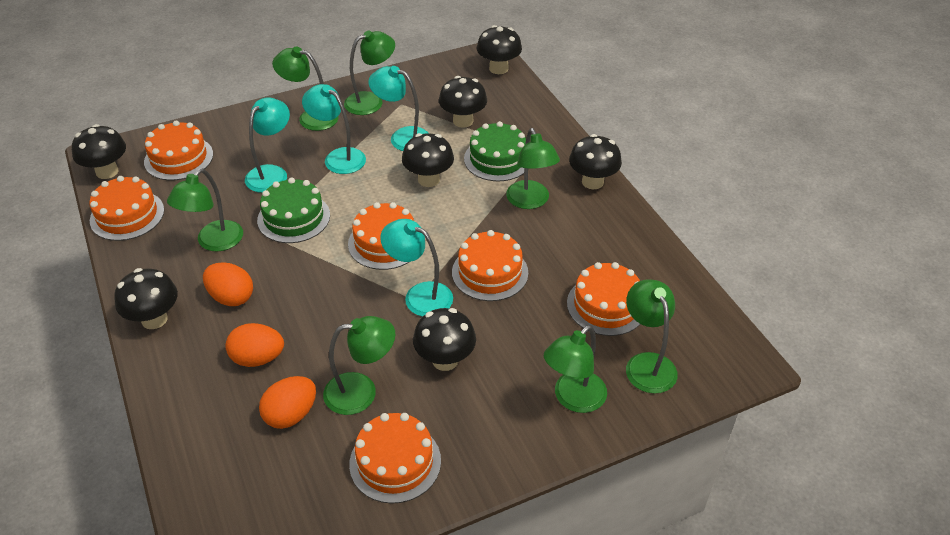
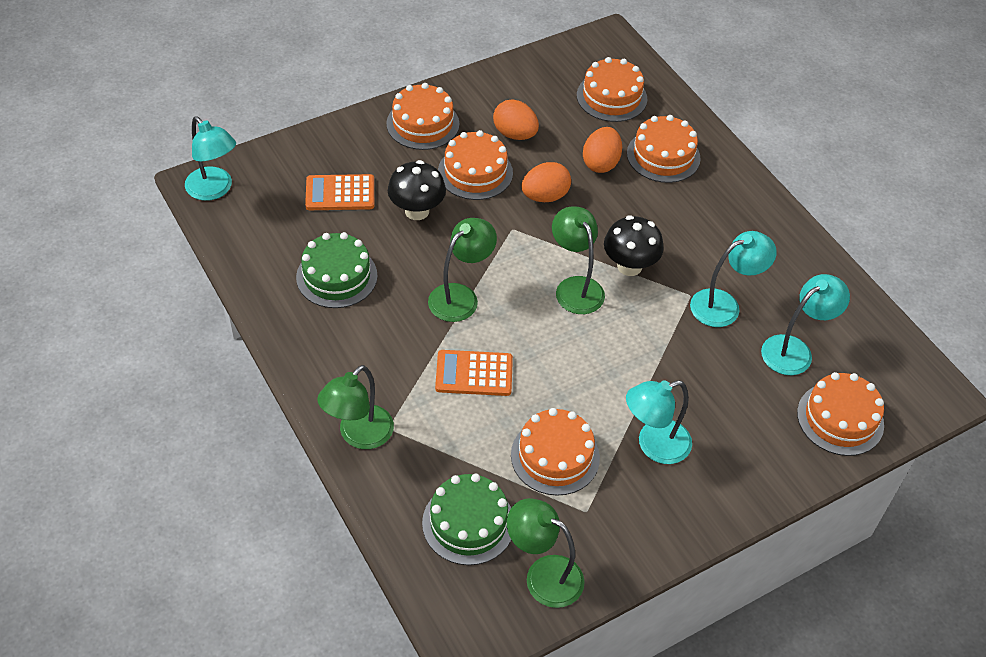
black mushroom: [72,124,126,179] [114,268,178,329] [402,133,454,187] [413,308,476,371] [439,76,487,128] [477,25,522,74] [569,134,622,189] = 7 -> [388,160,446,220] [604,215,664,276] = 2
green lamp: [167,169,243,252] [272,46,339,131] [323,316,395,415] [344,31,395,115] [506,128,560,209] [544,325,607,413] [626,279,678,394] = 7 -> [317,365,394,449] [428,218,497,322] [507,498,585,608] [552,206,605,314] = 4
orange calculator: none = 0 -> [305,174,374,210] [435,350,513,396] = 2

